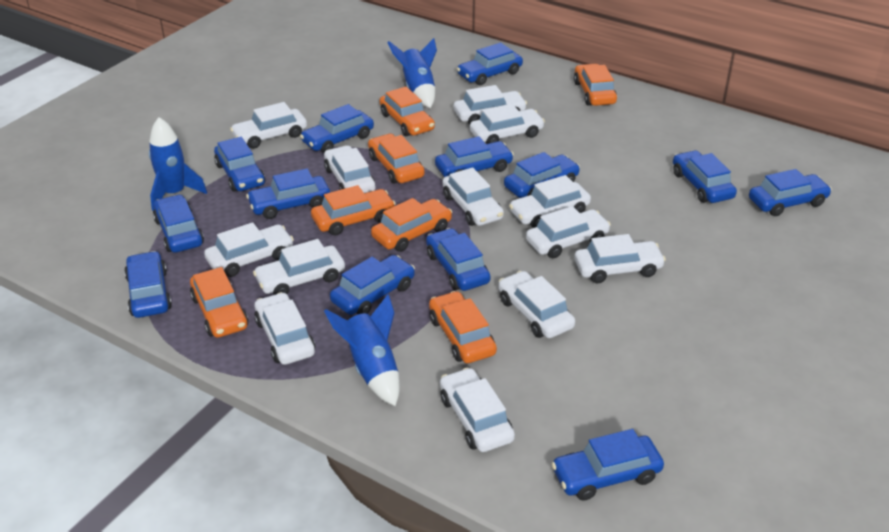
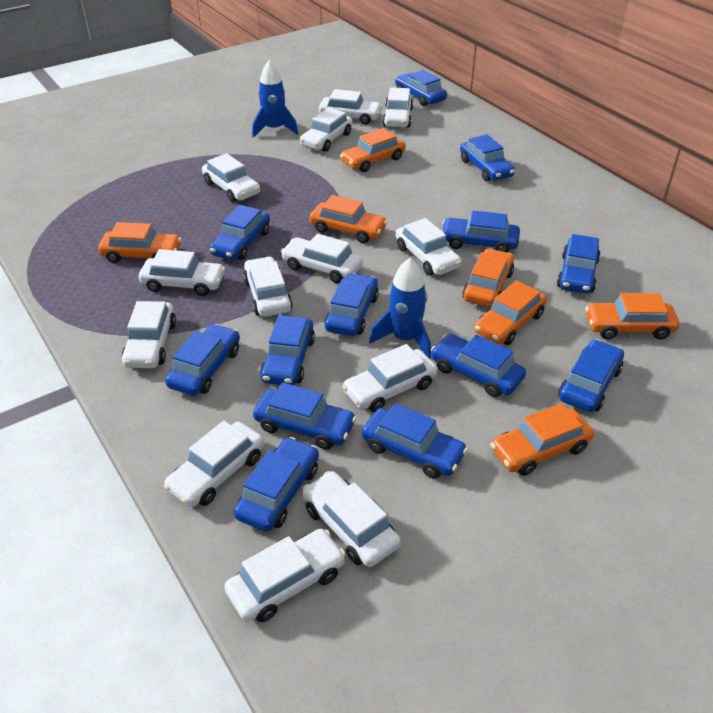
blue rocket: [149,117,207,211] [324,294,400,406] [387,38,437,108] = 3 -> [252,60,298,138] [369,258,431,359] = 2

